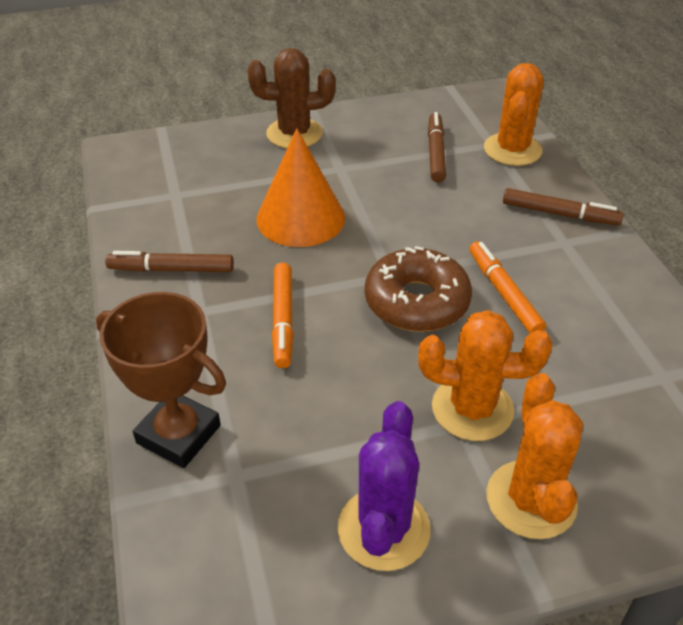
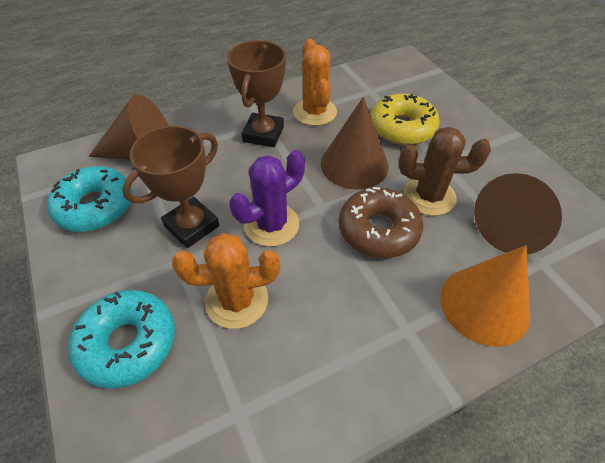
brown cone: none = 0 -> [88,95,169,160] [321,97,389,190] [474,173,562,254] = 3
brown marker: [105,251,234,272] [428,112,446,183] [503,188,624,225] = 3 -> none = 0
brown trophy: [96,292,226,468] = 1 -> [122,126,220,248] [227,40,286,147] = 2
orange cactus: [418,310,552,441] [484,63,544,166] [486,373,583,539] = 3 -> [172,233,280,329] [293,39,337,126] = 2
orange marker: [272,262,294,368] [469,241,546,333] = 2 -> none = 0
turquoise donut: none = 0 -> [47,166,133,232] [69,290,175,389] = 2
yellow donut: none = 0 -> [371,94,440,145] = 1

